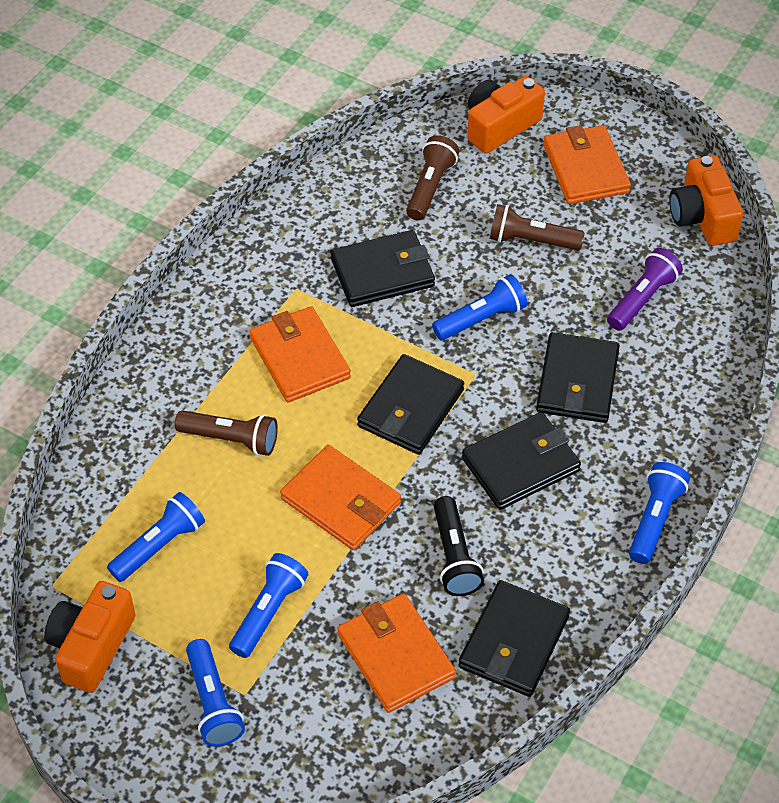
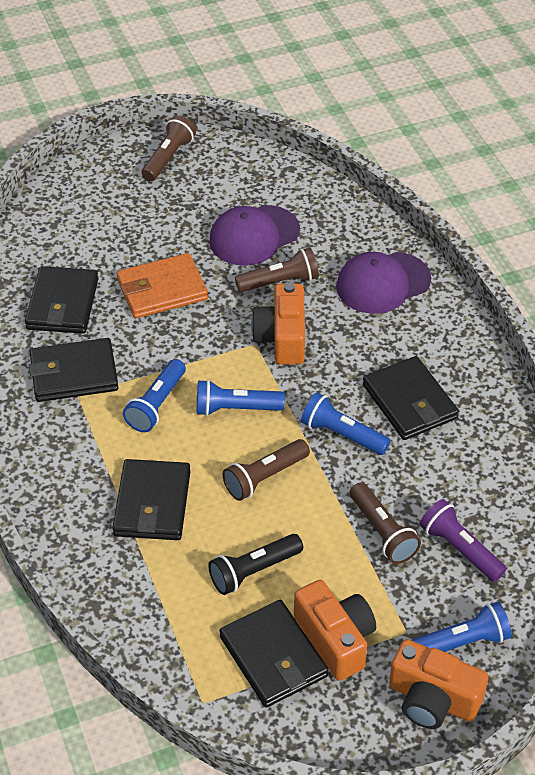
blue flashlight: [107,492,205,582] [186,639,245,747] [229,553,308,658] [432,274,527,340] [629,462,690,564] = 5 -> [123,359,186,432] [197,380,285,416] [301,392,391,455] [411,602,512,652] = 4
brown flashlight: [175,410,278,456] [406,135,459,221] [490,204,585,250] = 3 -> [142,115,196,181] [223,439,310,501] [235,248,319,292] [350,483,421,564] = 4
orange wallet: [249,306,351,403] [280,445,401,550] [337,593,456,713] [543,125,631,204] = 4 -> [117,253,208,318] = 1
purple cap: none = 0 -> [209,205,300,266] [336,252,431,314] = 2

